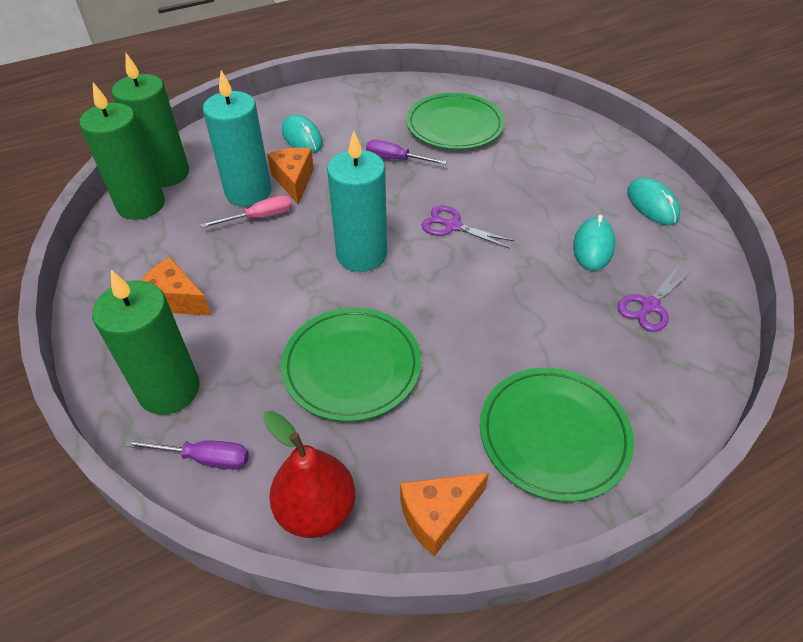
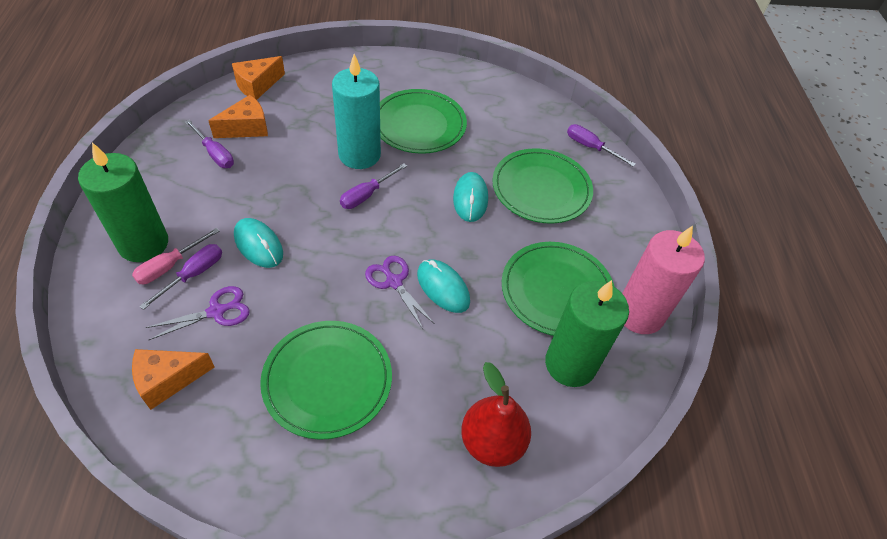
green candle: [79,82,165,220] [92,270,200,415] [112,53,189,187] = 3 -> [78,143,168,262] [545,280,629,387] = 2
green plate: [281,308,421,422] [406,93,505,150] [480,368,634,502] = 3 -> [260,321,392,440] [380,89,467,154] [492,148,593,224] [502,242,615,336] = 4
pink candle: none = 0 -> [622,226,705,334] = 1
purple screwdriver: [125,439,249,470] [366,140,447,165] = 2 -> [139,244,222,310] [185,120,234,168] [340,163,407,209] [567,124,636,167] = 4
turquoise candle: [203,70,272,206] [327,131,387,272] = 2 -> [332,54,381,169] = 1

